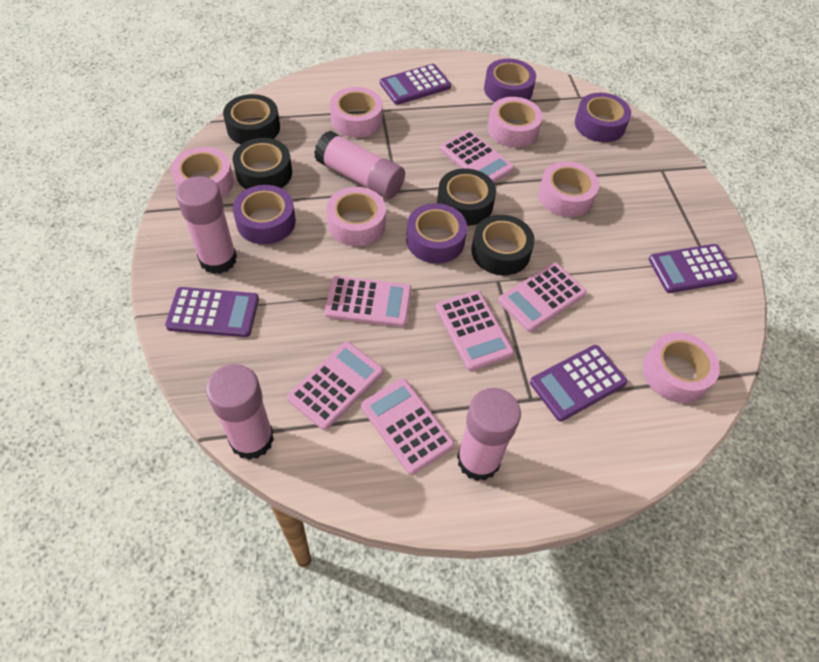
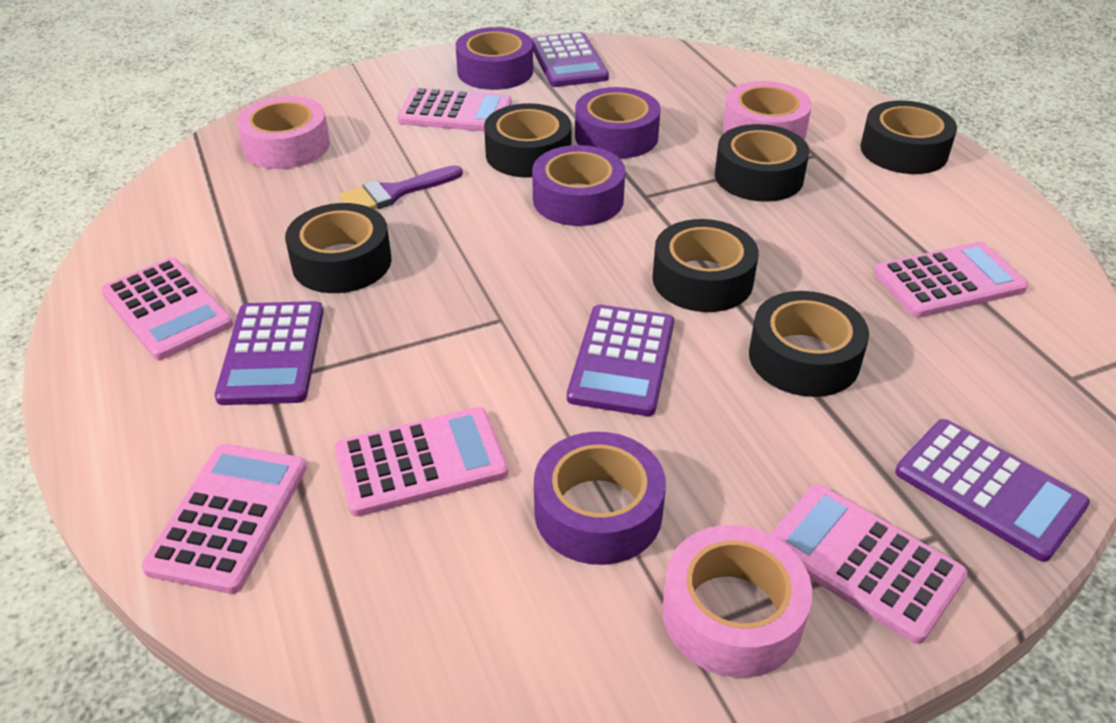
black tape: [223,94,280,144] [233,138,292,189] [437,168,496,225] [471,215,535,276] = 4 -> [285,203,392,293] [484,103,572,178] [652,219,758,312] [715,124,810,202] [749,291,869,397] [860,100,957,174] = 6
pink glue stick: [176,176,237,274] [206,364,274,460] [314,131,405,199] [457,388,521,481] = 4 -> none = 0
pink tape: [171,147,234,198] [326,187,386,246] [330,87,383,137] [487,97,543,147] [538,161,599,217] [643,332,720,403] = 6 -> [237,96,330,169] [662,525,812,678] [723,81,812,140] = 3
purple brush: none = 0 -> [339,165,463,209] = 1

